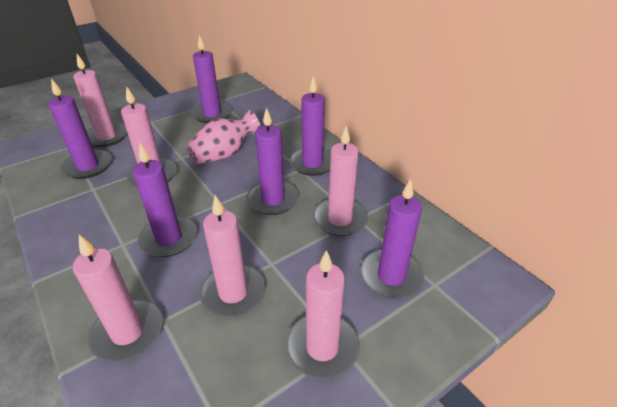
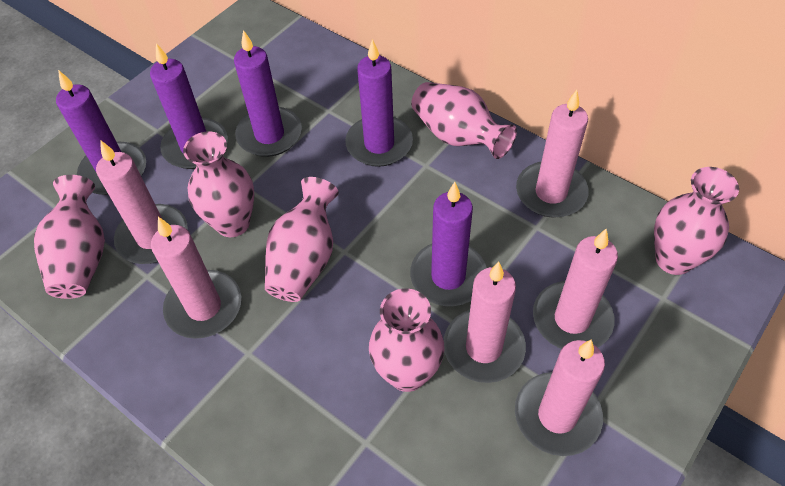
pink vase: [186,110,261,164] = 1 -> [34,175,105,299] [183,131,254,237] [265,177,339,302] [369,288,444,392] [411,82,517,159] [654,167,739,275] = 6
purple candle: [48,79,112,179] [133,144,197,257] [191,35,232,123] [247,107,299,215] [289,76,331,176] [361,179,424,298] = 6 -> [56,70,146,195] [150,43,228,169] [234,30,302,157] [345,39,413,167] [410,182,487,306] = 5

